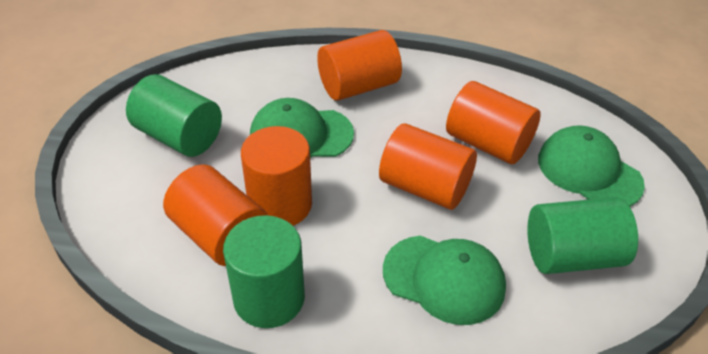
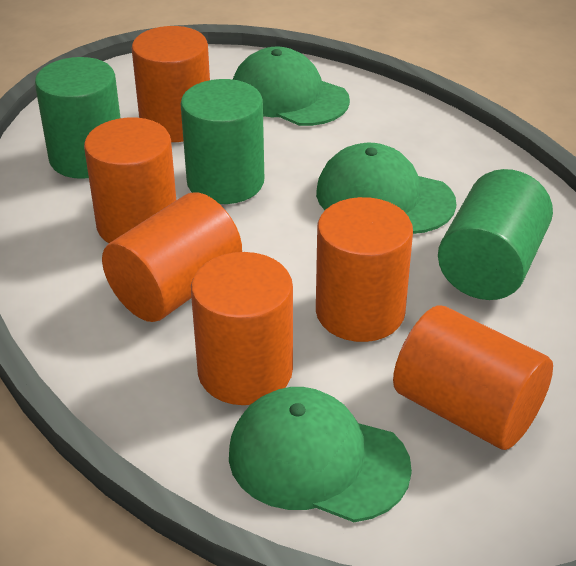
orange cylinder: [163,165,267,266] [241,126,312,226] [317,30,402,101] [379,124,477,210] [446,81,541,164] = 5 -> [84,118,176,243] [102,193,242,322] [132,26,210,142] [191,252,293,405] [316,197,413,342] [393,305,553,450] = 6

